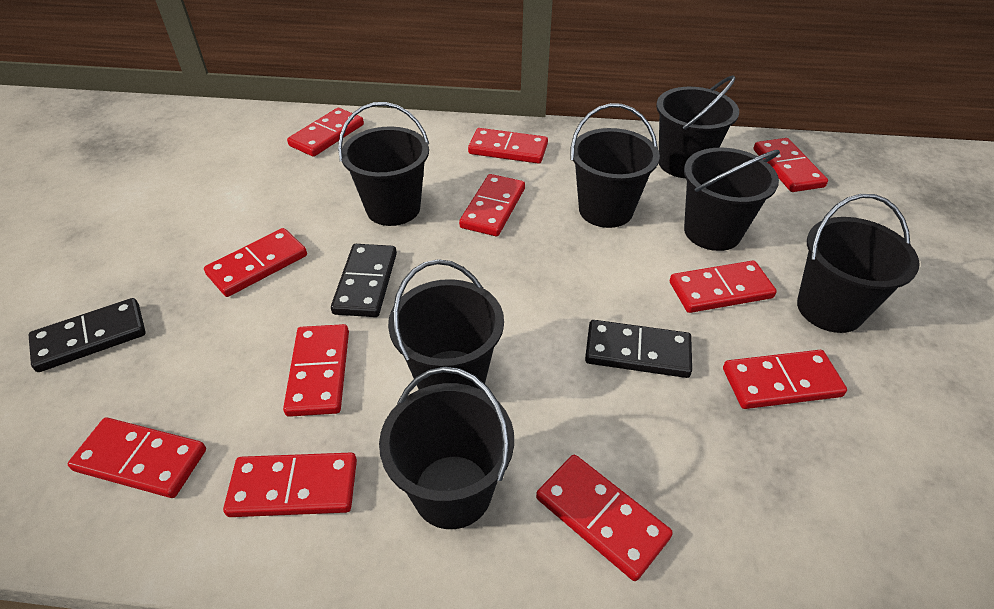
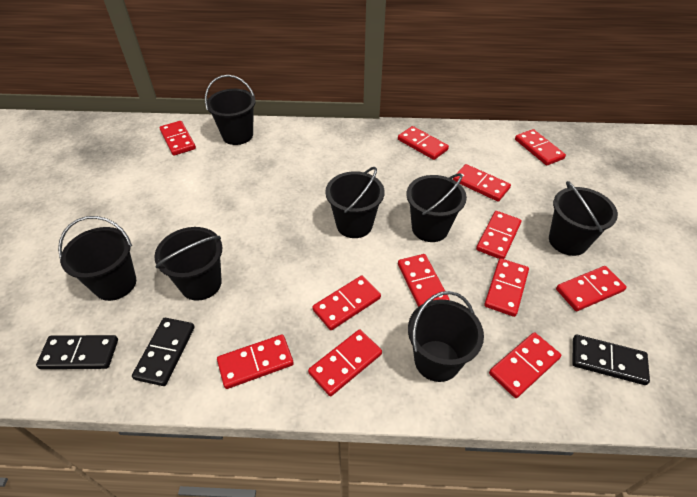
red domino: [67,418,206,498] [204,228,307,297] [223,453,357,517] [283,324,349,417] [287,108,364,157] [459,174,525,236] [468,128,548,164] [536,455,673,581] [670,261,777,313] [723,350,847,409] [753,138,828,192] = 11 -> [160,121,196,156] [217,335,294,389] [308,329,382,396] [312,276,381,330] [398,126,449,160] [398,254,450,307] [453,164,511,202] [476,211,521,259] [484,258,529,317] [489,332,561,398] [515,129,566,166] [556,266,627,311] = 12

